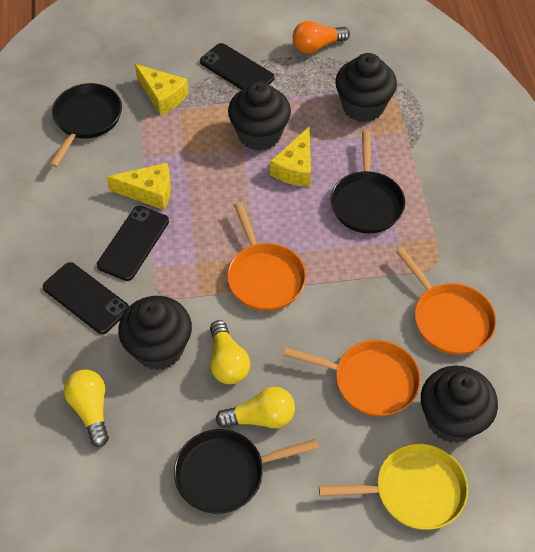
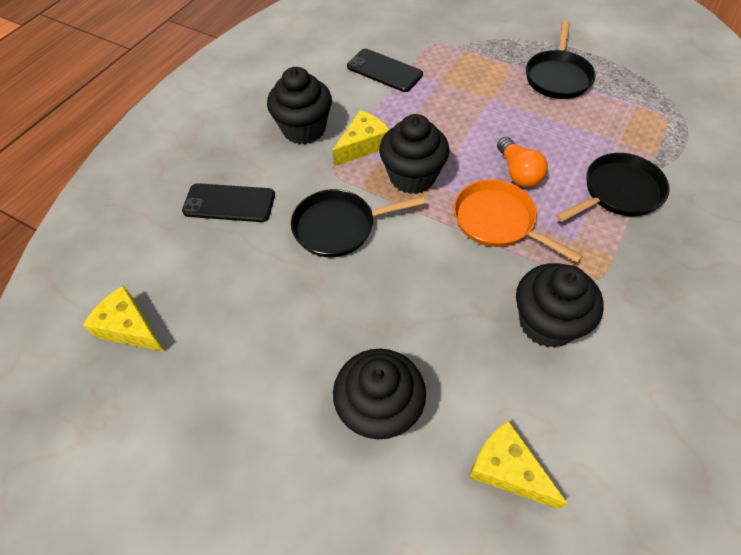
black phone: [43,262,129,334] [97,206,169,281] [200,43,275,90] = 3 -> [182,183,275,222] [347,49,423,92] = 2
orange pan: [227,203,306,311] [283,340,421,416] [396,248,496,355] = 3 -> [454,179,583,263] = 1
yellow light bulb: [64,370,109,447] [210,320,250,384] [215,387,295,428] = 3 -> none = 0
yellow pan: [319,444,468,530] = 1 -> none = 0

